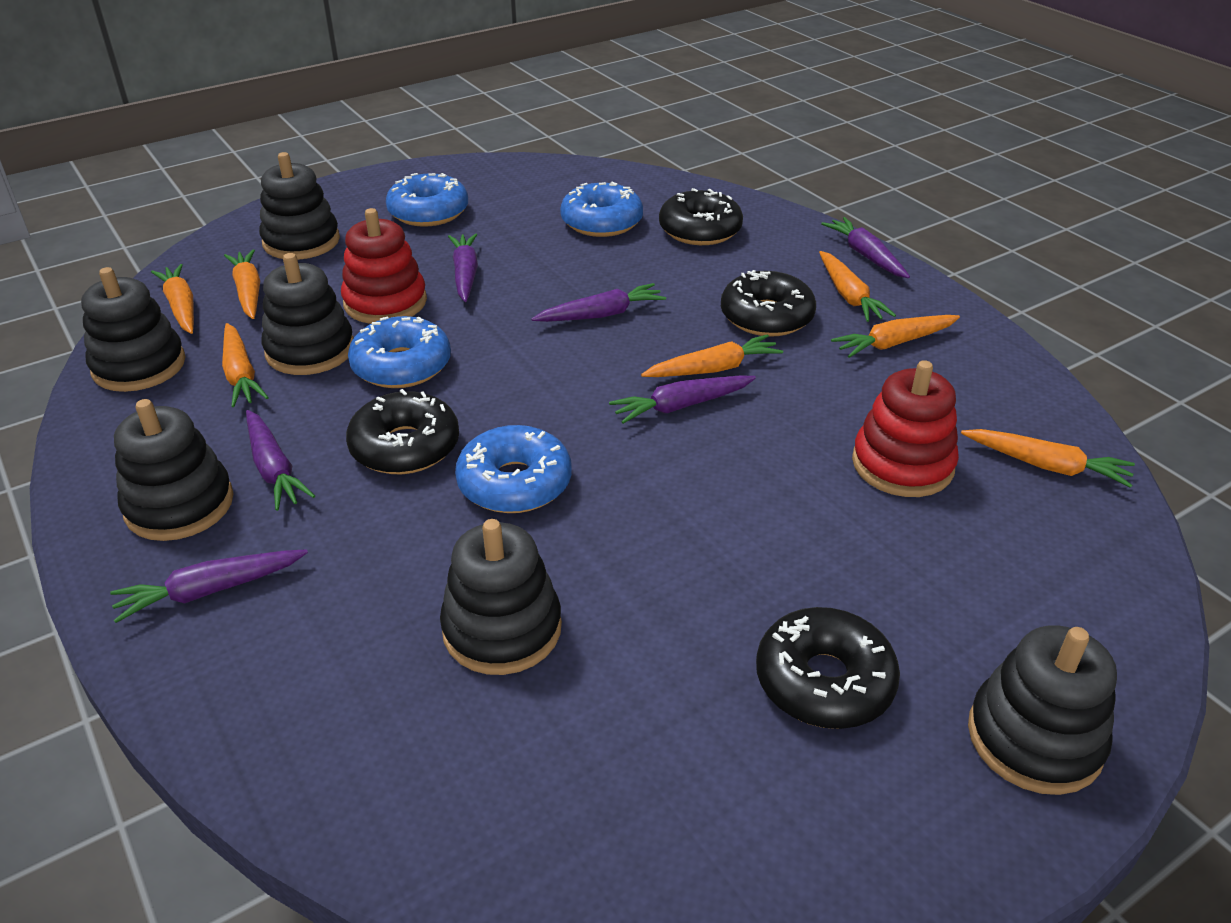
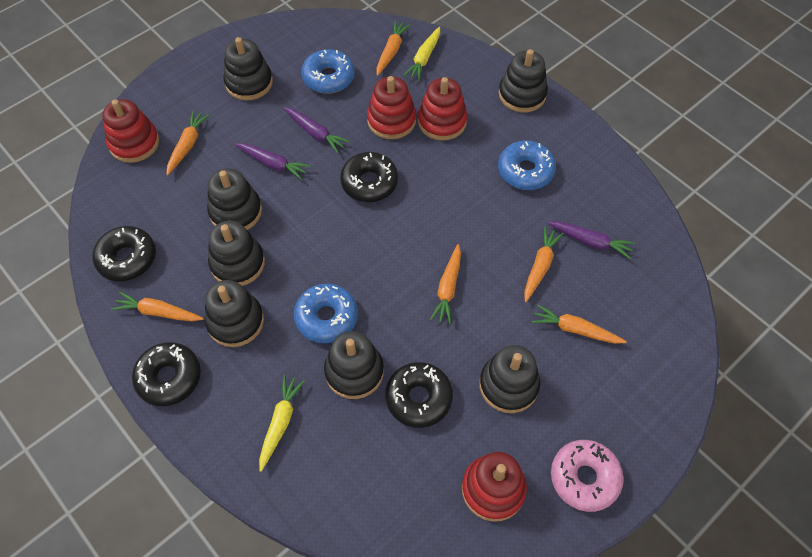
black stacking toy: [81,267,186,392] [114,399,234,541] [259,152,340,260] [261,253,353,375] [440,519,562,675] [968,625,1117,795] = 6 -> [205,280,264,347] [207,168,262,230] [208,221,265,286] [223,37,273,101] [324,331,384,399] [479,345,540,413] [498,49,548,113] = 7
blue donut: [348,316,451,388] [386,173,468,227] [455,425,572,513] [560,182,643,237] = 4 -> [294,284,358,343] [301,49,355,94] [498,141,556,190] = 3
orange carrot: [151,264,194,334] [222,323,269,407] [224,249,260,319] [641,334,783,377] [819,251,896,322] [831,315,960,358] [961,429,1135,488] = 7 -> [111,291,204,322] [166,110,210,175] [376,21,411,76] [430,244,461,324] [524,227,564,302] [532,304,627,344] = 6
pink donut: none = 0 -> [551,440,624,512] = 1
purple carrot: [110,549,308,623] [246,410,315,511] [448,234,478,302] [531,283,666,322] [609,375,756,424] [821,217,910,278] = 6 -> [234,143,311,180] [283,107,350,153] [547,221,635,259] = 3
red stacking toy: [341,208,427,324] [852,360,959,497] = 2 -> [102,99,159,163] [367,76,416,139] [418,77,467,141] [462,452,527,522] = 4
yellow carrot: none = 0 -> [259,375,305,472] [403,27,440,81] = 2

